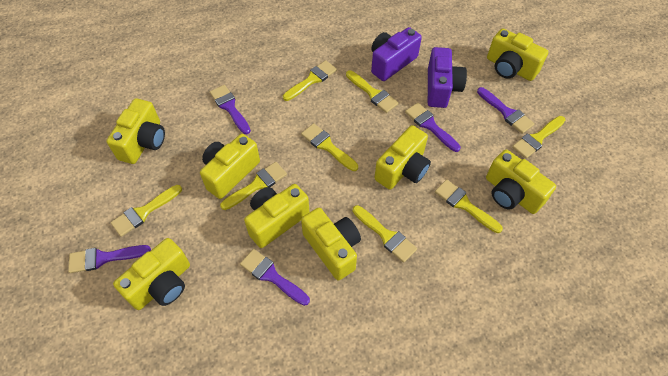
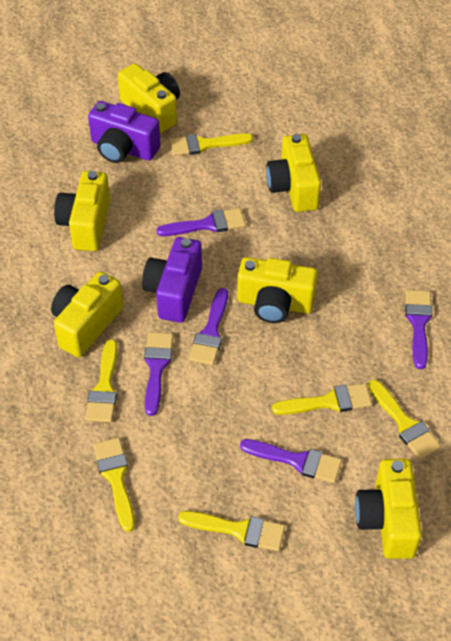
yellow brush: [110,185,182,237] [220,162,287,210] [283,60,337,101] [301,123,358,171] [346,70,399,113] [353,205,417,263] [435,179,503,233] [512,116,565,159] = 8 -> [86,339,118,423] [94,437,135,532] [169,133,253,156] [178,511,285,551] [272,383,372,415] [368,380,441,460] = 6
yellow camera: [106,98,165,164] [113,238,190,310] [200,134,260,199] [244,184,310,248] [301,208,361,280] [374,125,431,190] [486,150,556,214] [487,28,548,81] = 8 -> [51,271,123,357] [54,171,110,251] [118,63,180,133] [237,257,318,323] [266,134,321,212] [355,459,422,559] = 6

